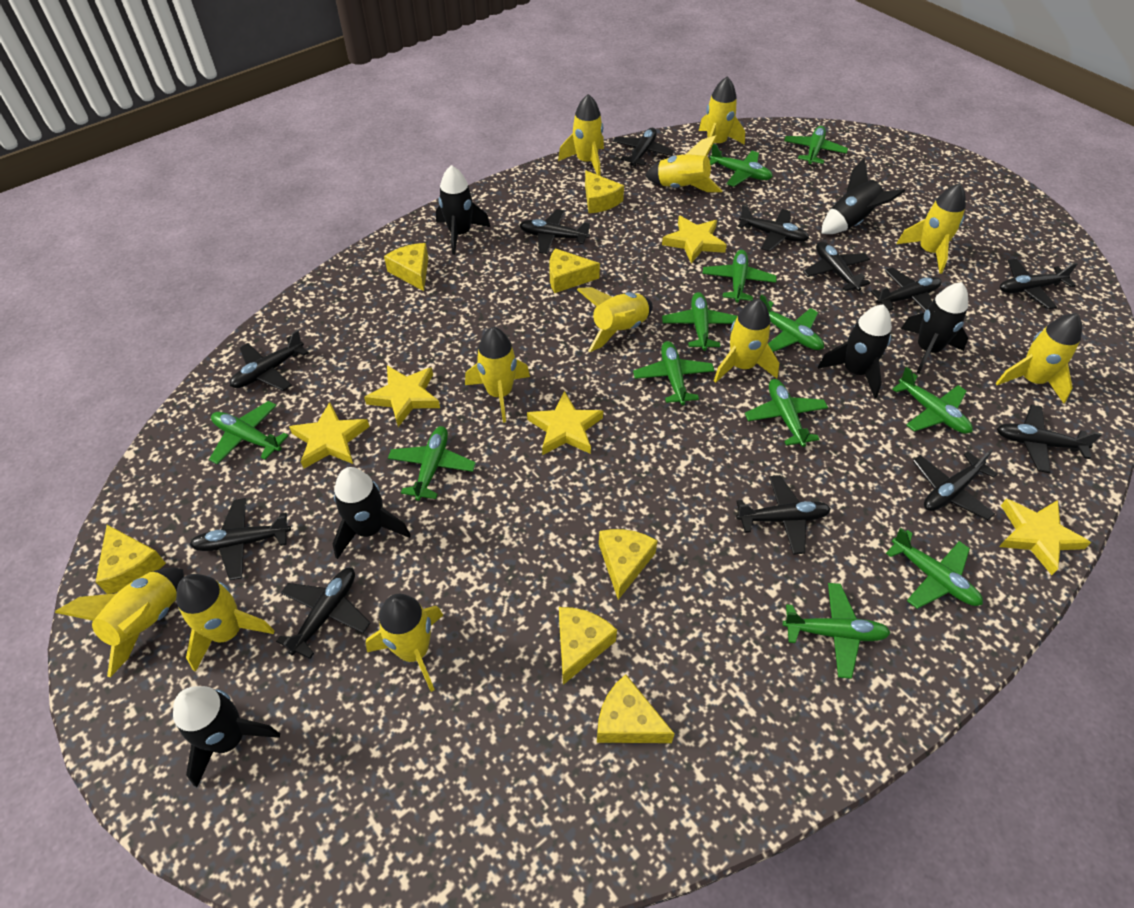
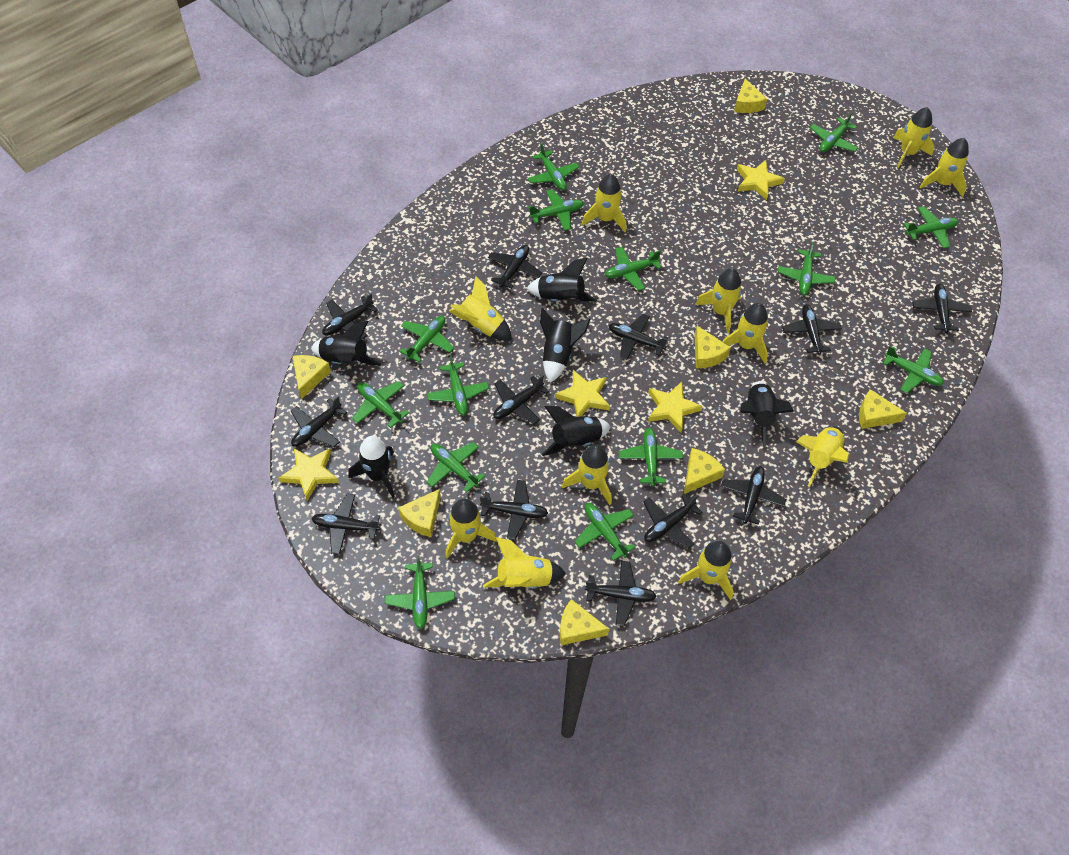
green plane: [209,401,289,464] [388,426,476,501] [633,341,715,405] [662,292,737,351] [702,250,777,303] [710,144,773,187] [745,379,828,447] [760,294,824,352] [783,583,891,679] [784,126,848,165] [886,528,983,609] [892,367,973,434] = 12 -> [352,381,409,428] [385,555,455,629] [399,316,454,362] [427,355,489,415] [427,442,485,492] [528,143,579,191] [528,189,584,231] [574,503,635,561] [605,247,662,291] [619,428,683,486] [778,242,836,295] [810,112,858,152] [883,346,944,393] [904,206,958,249] = 14
yellow star: [289,402,370,468] [364,365,440,427] [527,391,603,455] [662,216,727,263] [999,499,1091,575] = 5 -> [278,448,339,501] [555,370,610,417] [648,382,703,432] [737,160,785,200] = 4

